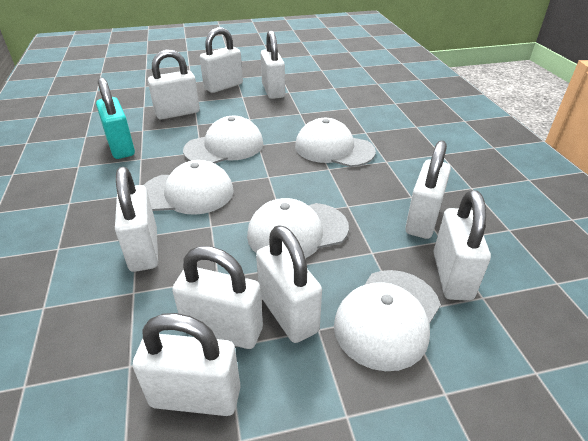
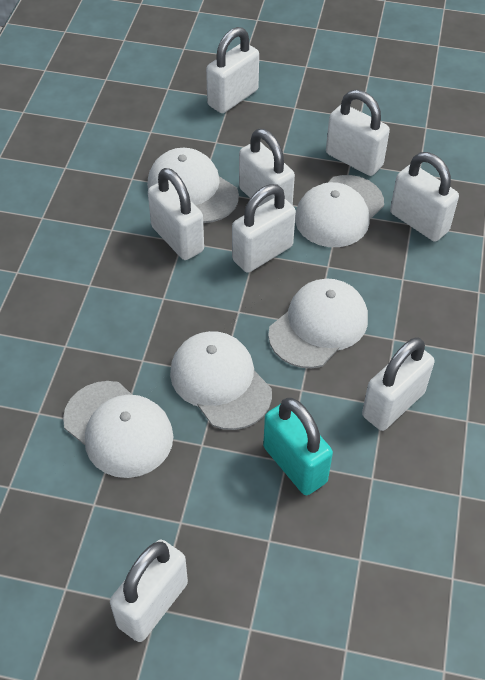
white padlock: [115,167,158,272] [133,313,241,416] [148,49,200,120] [172,246,263,349] [200,27,243,93] [256,225,322,343] [261,30,285,99] [405,140,451,239] [433,190,491,301] = 9 -> [110,539,188,642] [148,168,204,260] [206,27,259,113] [232,184,296,273] [239,128,295,206] [326,90,390,176] [362,338,435,431] [390,152,459,241] = 8

